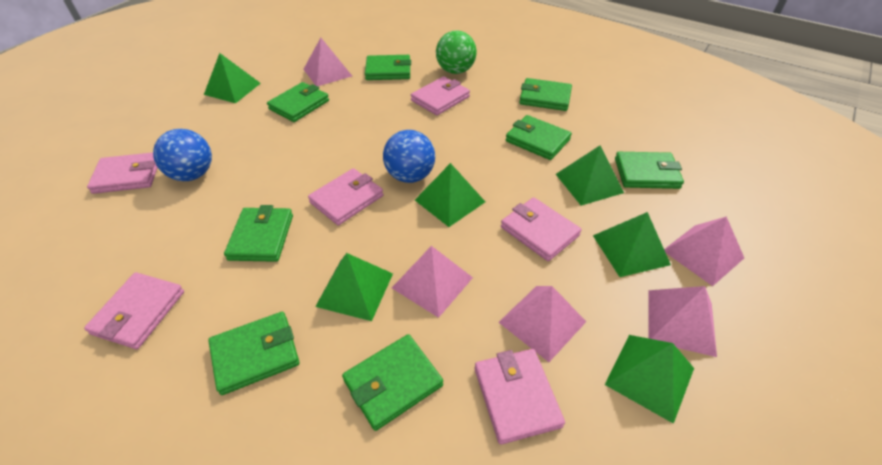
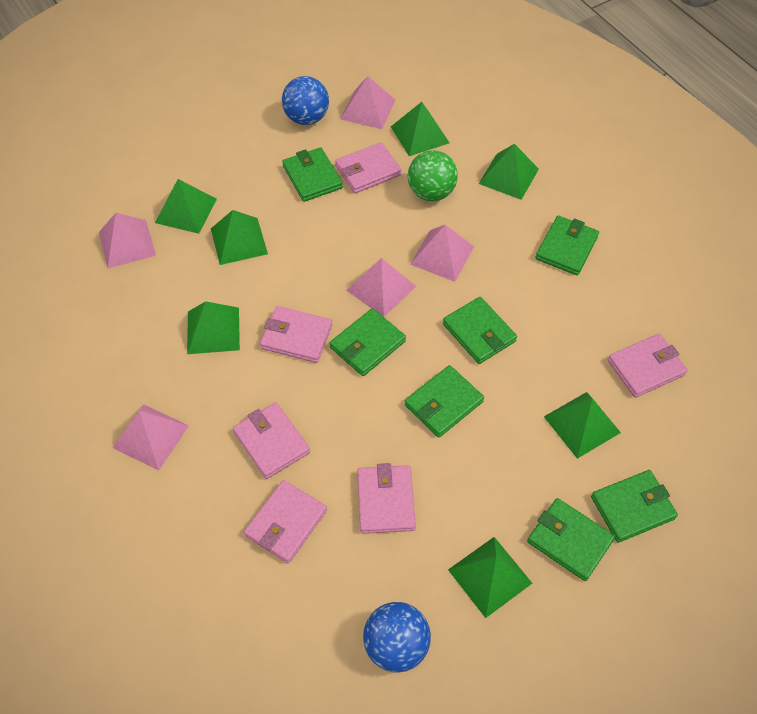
green pyramid: [204,53,261,103] [315,253,393,321] [415,163,485,227] [556,145,624,206] [593,212,671,277] [605,335,694,424] = 6 -> [155,179,217,234] [187,301,240,354] [211,210,268,265] [391,102,449,156] [448,537,532,618] [479,144,539,200] [544,392,621,459] = 7
green wallet: [208,312,299,395] [224,205,293,262] [267,82,329,122] [342,334,443,431] [365,55,411,80] [505,115,572,160] [519,78,572,111] [615,152,684,189] = 8 -> [282,147,343,202] [330,308,406,376] [405,365,484,438] [443,297,517,364] [527,498,615,581] [536,216,599,275] [591,470,678,543] = 7

